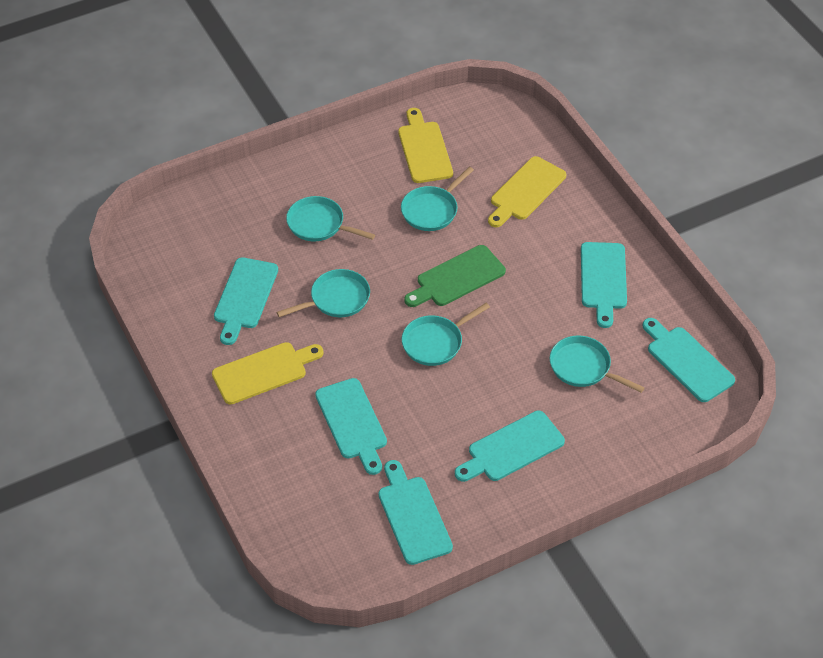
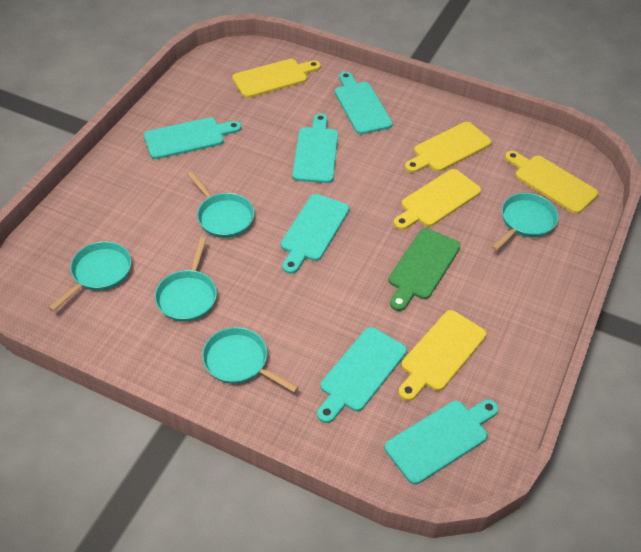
yellow cutting board: [212,342,324,404] [398,108,453,183] [488,156,566,227] = 3 -> [232,59,321,98] [394,169,481,230] [399,310,486,401] [405,122,491,173] [505,151,598,214] = 5

